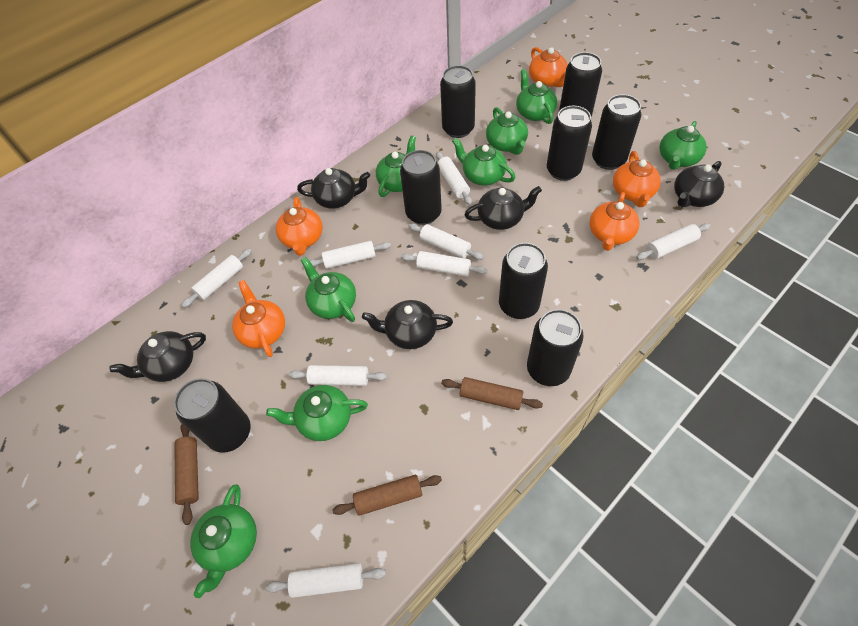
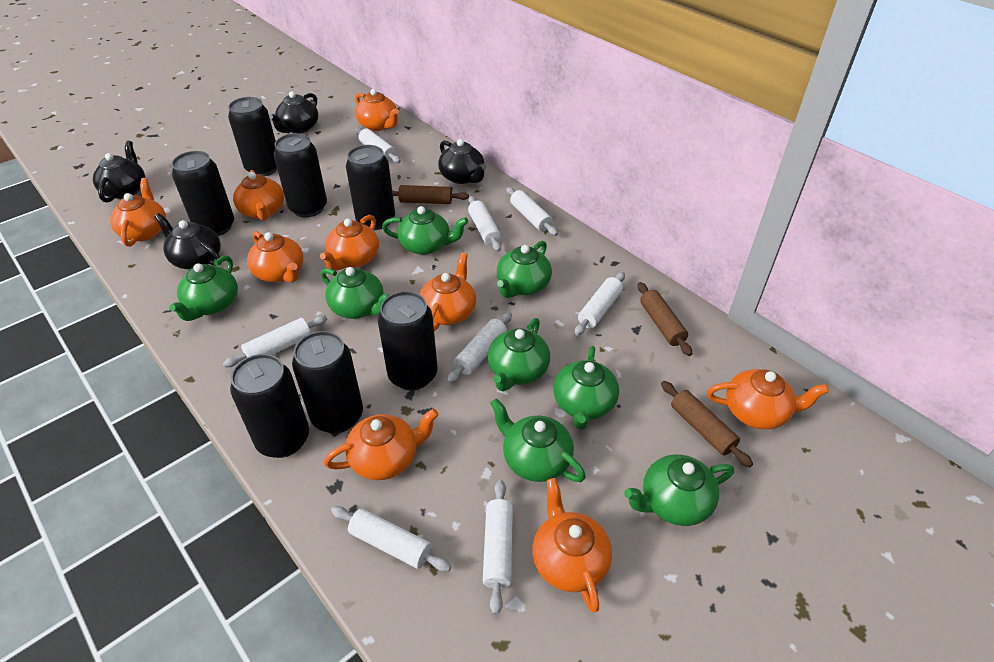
black can: [174,378,251,453] [400,150,442,225] [440,65,476,138] [499,243,548,319] [527,309,584,386] [547,106,592,181] [559,52,602,117] [592,94,641,170] = 8 -> [172,151,234,236] [228,97,277,176] [230,354,309,458] [274,133,327,217] [292,331,363,434] [346,145,395,230] [378,291,437,391] = 7
black teapot: [109,331,206,382] [297,168,370,209] [362,300,453,349] [464,186,542,230] [674,161,724,207] = 5 -> [93,141,145,203] [155,213,221,269] [269,91,318,133] [438,139,487,184] = 4
orange teapot: [232,280,285,357] [276,197,323,256] [529,47,568,87] [590,192,640,251] [613,151,661,207] = 5 -> [110,178,166,247] [233,170,284,221] [247,231,303,282] [320,215,379,271] [324,409,439,480] [355,89,399,131] [419,253,476,332] [532,478,612,613] [707,369,829,429] = 9

